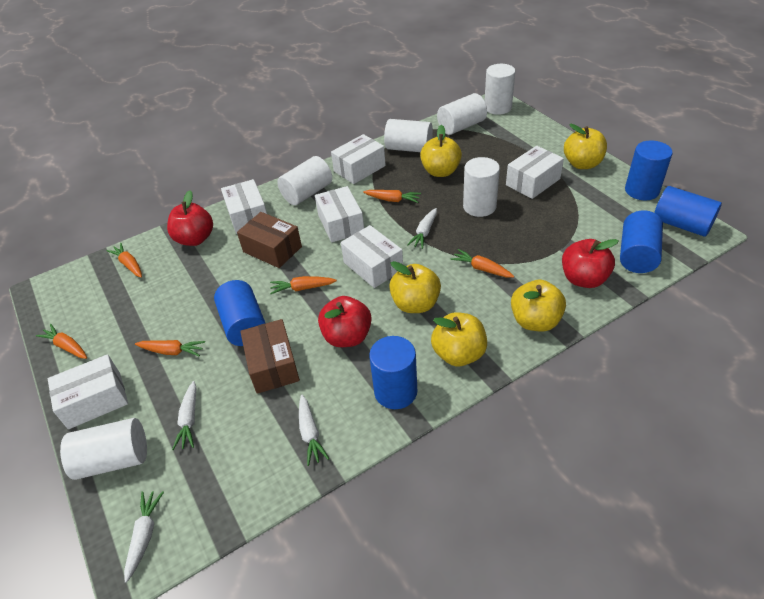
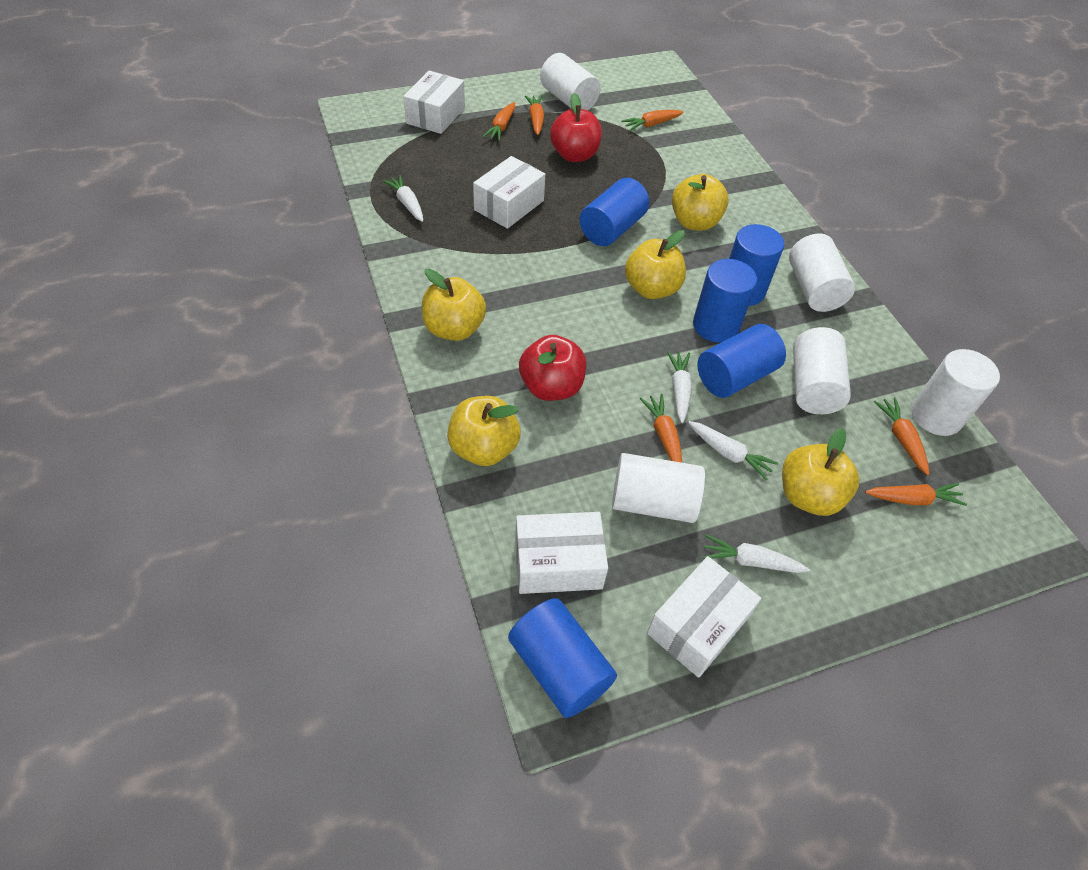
brown box: [237,212,302,268] [240,319,300,394] = 2 -> none = 0
red apple: [167,190,213,246] [318,296,372,347] [562,239,619,288] = 3 -> [519,335,586,401] [550,93,602,162] = 2
white box: [48,354,128,429] [221,179,267,234] [315,186,364,243] [331,134,386,184] [341,225,403,288] [506,146,564,199] = 6 -> [403,71,465,134] [473,156,545,229] [515,512,608,594] [647,556,761,678] = 4
white cylinder: [60,418,147,480] [277,156,332,205] [384,119,433,152] [437,93,487,135] [463,157,500,217] [485,64,515,115] = 6 -> [540,53,600,110] [612,453,705,523] [789,233,855,312] [793,327,851,414] [912,349,1000,436] = 5

